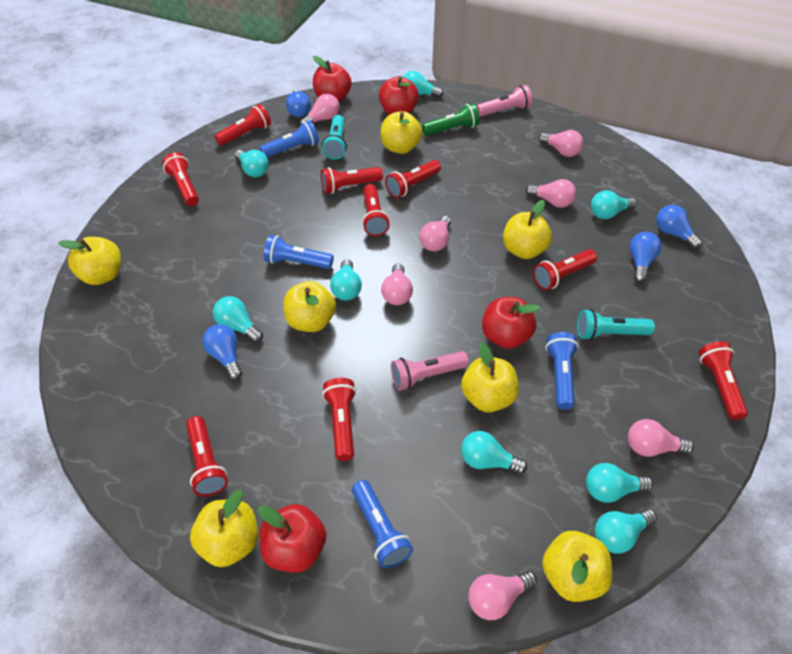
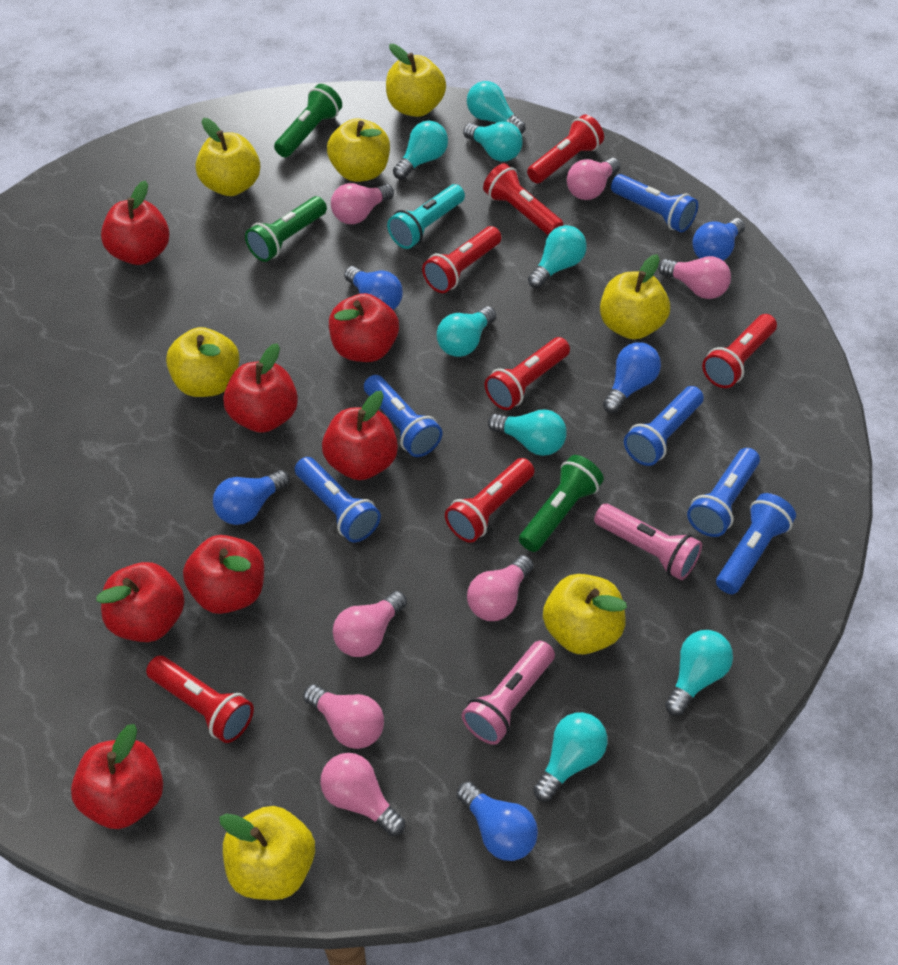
blue flashlight: [260,120,319,158] [264,235,334,269] [352,480,413,568] [546,332,579,410] = 4 -> [295,457,381,543] [364,375,442,457] [611,174,698,233] [624,386,704,466] [687,448,760,537] [716,493,796,594] = 6
blue light bulb: [202,324,242,380] [286,90,311,117] [629,232,661,282] [656,205,702,249] = 4 -> [213,470,290,525] [344,266,403,310] [457,782,538,861] [603,342,661,413] [693,218,745,261] = 5
green flashlight: [422,103,480,136] = 1 -> [245,196,327,262] [274,84,342,158] [519,455,604,552] = 3
red apple: [258,504,326,573] [313,56,352,102] [379,76,419,115] [482,297,540,349] = 4 -> [71,724,163,829] [96,562,185,642] [101,180,170,265] [183,535,264,614] [223,343,298,433] [322,391,398,480] [329,293,399,362] = 7
red flashlight: [162,152,199,206] [186,416,228,496] [215,104,271,146] [321,167,383,194] [322,378,356,461] [362,184,390,236] [385,160,441,198] [533,249,597,290] [698,341,748,420] = 9 -> [146,656,254,743] [422,226,501,293] [445,458,535,543] [483,163,563,235] [485,337,570,410] [527,115,604,183] [702,314,777,388] = 7
turquoise flashlight: [322,115,347,160] [577,309,655,340] = 2 -> [387,184,465,249] = 1

